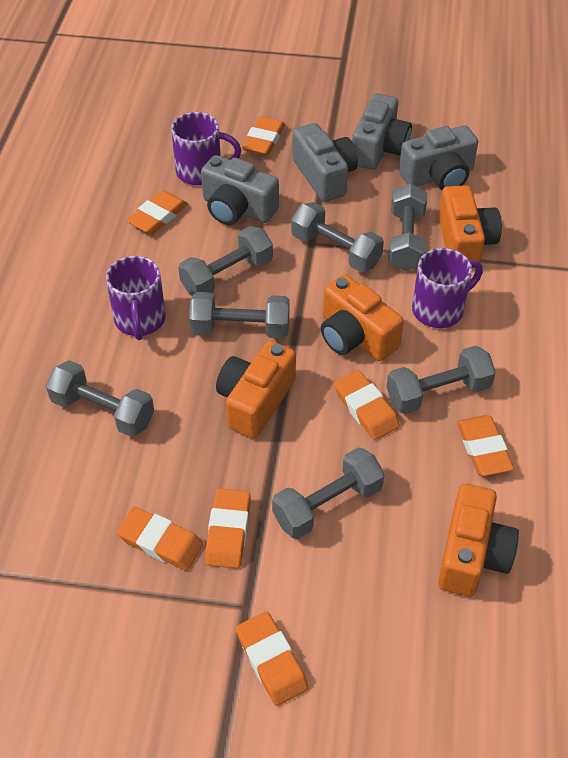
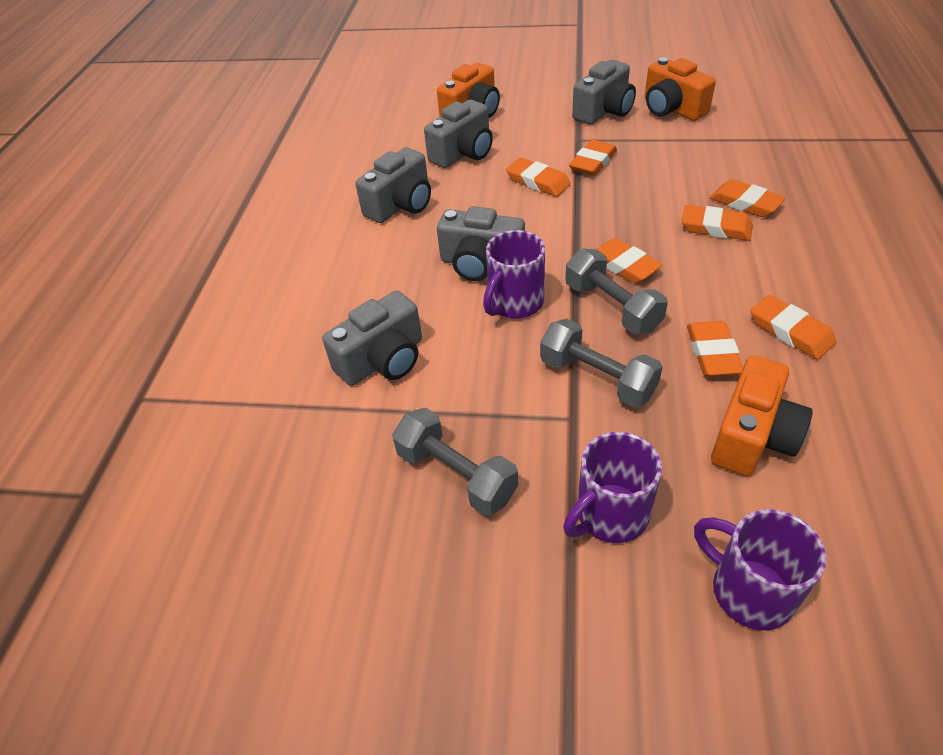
grey camera: [201,155,279,225] [293,123,358,202] [352,93,412,170] [399,125,478,190] = 4 -> [322,291,422,386] [355,147,431,223] [424,99,493,168] [437,206,525,281] [572,60,636,125] = 5
grey dumbbell: [46,360,154,437] [178,226,273,296] [189,292,290,339] [272,448,385,539] [291,202,384,272] [386,346,496,414] [388,183,427,271] = 7 -> [392,408,518,516] [540,319,663,408] [565,249,668,334] = 3
orange camera: [216,341,296,439] [321,274,404,361] [438,185,502,268] [438,483,519,597] = 4 -> [437,63,500,118] [645,57,716,121] [711,355,813,476] = 3

